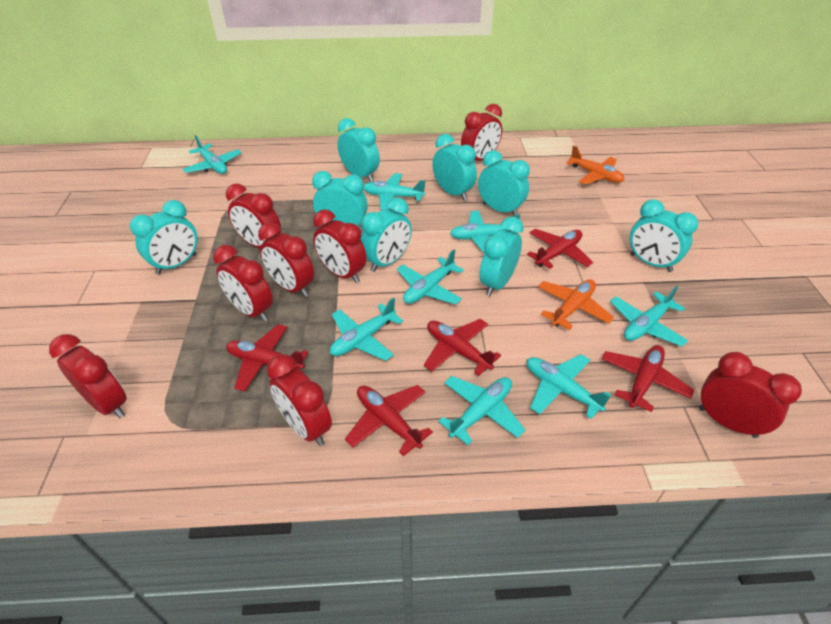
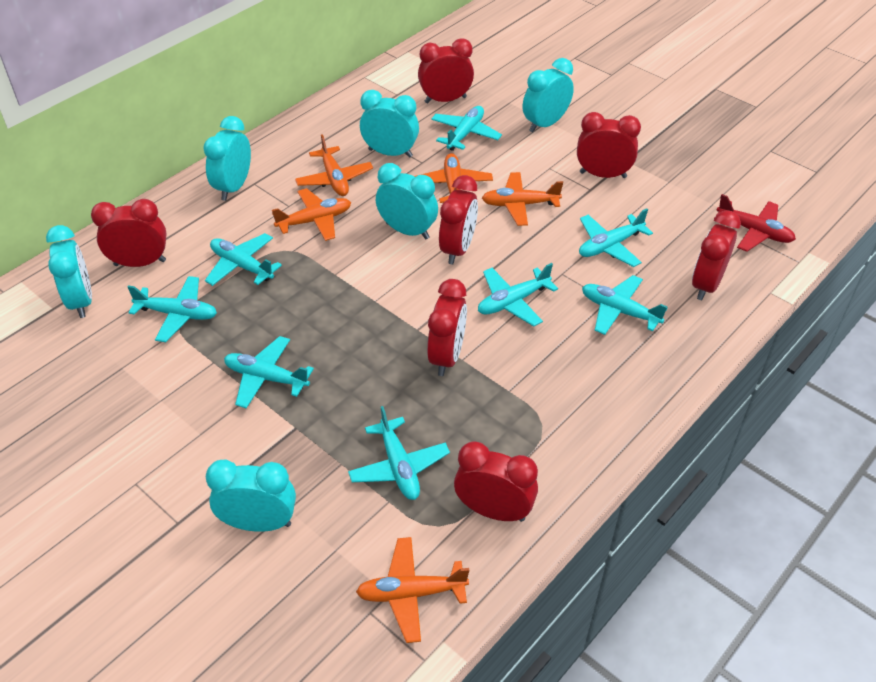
orange plane: [538,279,614,330] [566,145,624,185] = 2 -> [272,188,351,241] [295,134,373,196] [356,537,469,643] [415,153,493,203] [482,172,563,226] = 5
red clock: [49,334,127,419] [213,245,273,322] [226,184,281,248] [258,222,314,297] [267,354,332,446] [313,209,367,283] [461,104,502,161] [699,352,802,438] = 8 -> [91,199,167,267] [418,38,474,103] [427,279,467,376] [439,175,478,264] [454,441,538,522] [577,112,641,178] [692,210,741,300] = 7
red plane: [226,324,309,392] [345,385,433,456] [424,319,501,376] [527,229,593,269] [601,345,695,412] = 5 -> [715,194,796,252] = 1
turquoise clock: [130,200,198,275] [312,171,368,231] [338,118,380,182] [361,198,412,272] [432,134,477,201] [478,150,530,215] [479,217,524,296] [630,199,698,272] = 8 -> [46,225,92,318] [203,116,251,201] [206,460,296,532] [360,90,419,157] [376,163,438,239] [523,58,574,132] = 6

